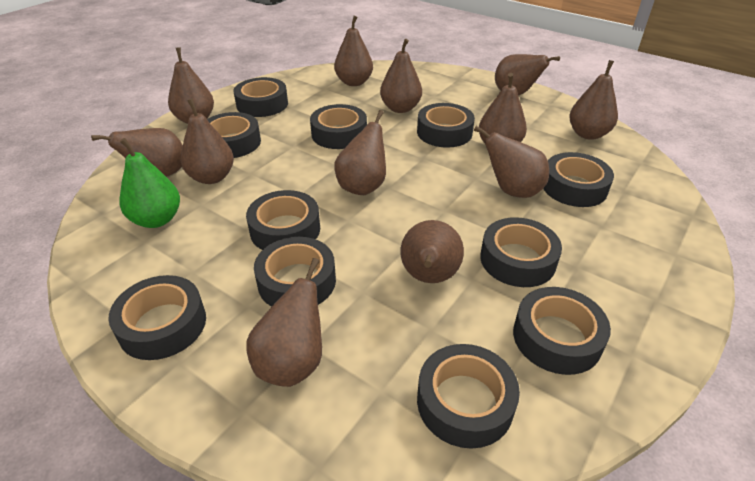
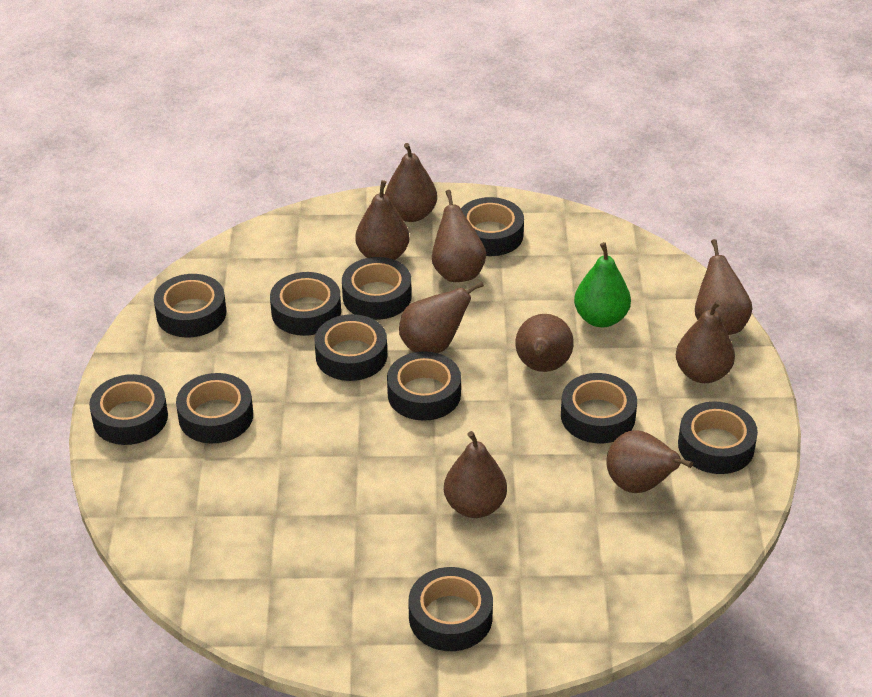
brown pear: [91,128,183,177] [168,47,214,124] [180,98,234,184] [247,258,322,387] [334,16,373,86] [334,110,386,195] [380,39,422,113] [400,220,464,283] [474,126,549,198] [479,73,527,143] [495,54,560,95] [569,60,618,140] = 12 -> [355,180,410,260] [385,143,437,222] [399,281,484,353] [432,190,486,282] [444,431,507,518] [515,314,574,372] [606,430,693,493] [676,300,735,383] [695,239,753,335] = 9

